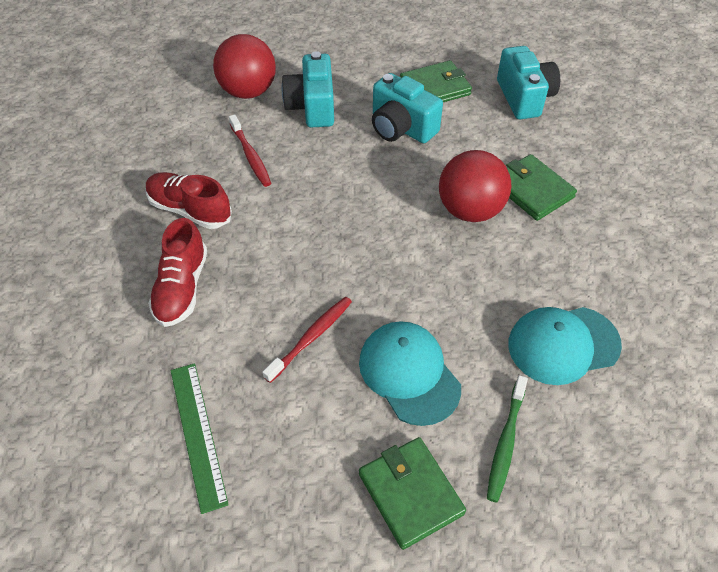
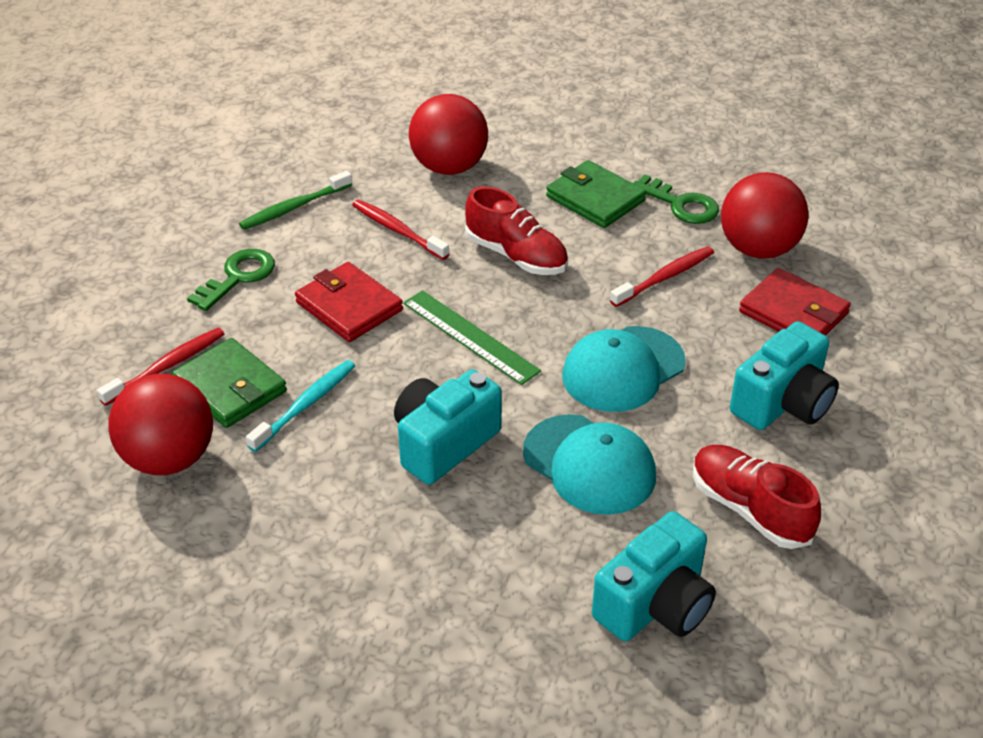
green key: none = 0 -> [187,249,275,311] [633,174,719,224] = 2
green wallet: [359,437,466,550] [400,60,472,102] [506,154,577,221] = 3 -> [172,338,287,428] [546,160,646,228] = 2
red ball: [213,34,276,99] [439,150,511,222] = 2 -> [108,374,213,475] [409,94,488,175] [721,172,809,259] = 3
red toothbrush: [229,114,271,187] [262,297,352,383] = 2 -> [97,328,224,406] [352,200,449,260] [610,246,714,307] = 3
red wallet: none = 0 -> [295,262,403,342] [739,268,851,336] = 2
turquoise toothbrush: none = 0 -> [246,360,355,452] = 1

